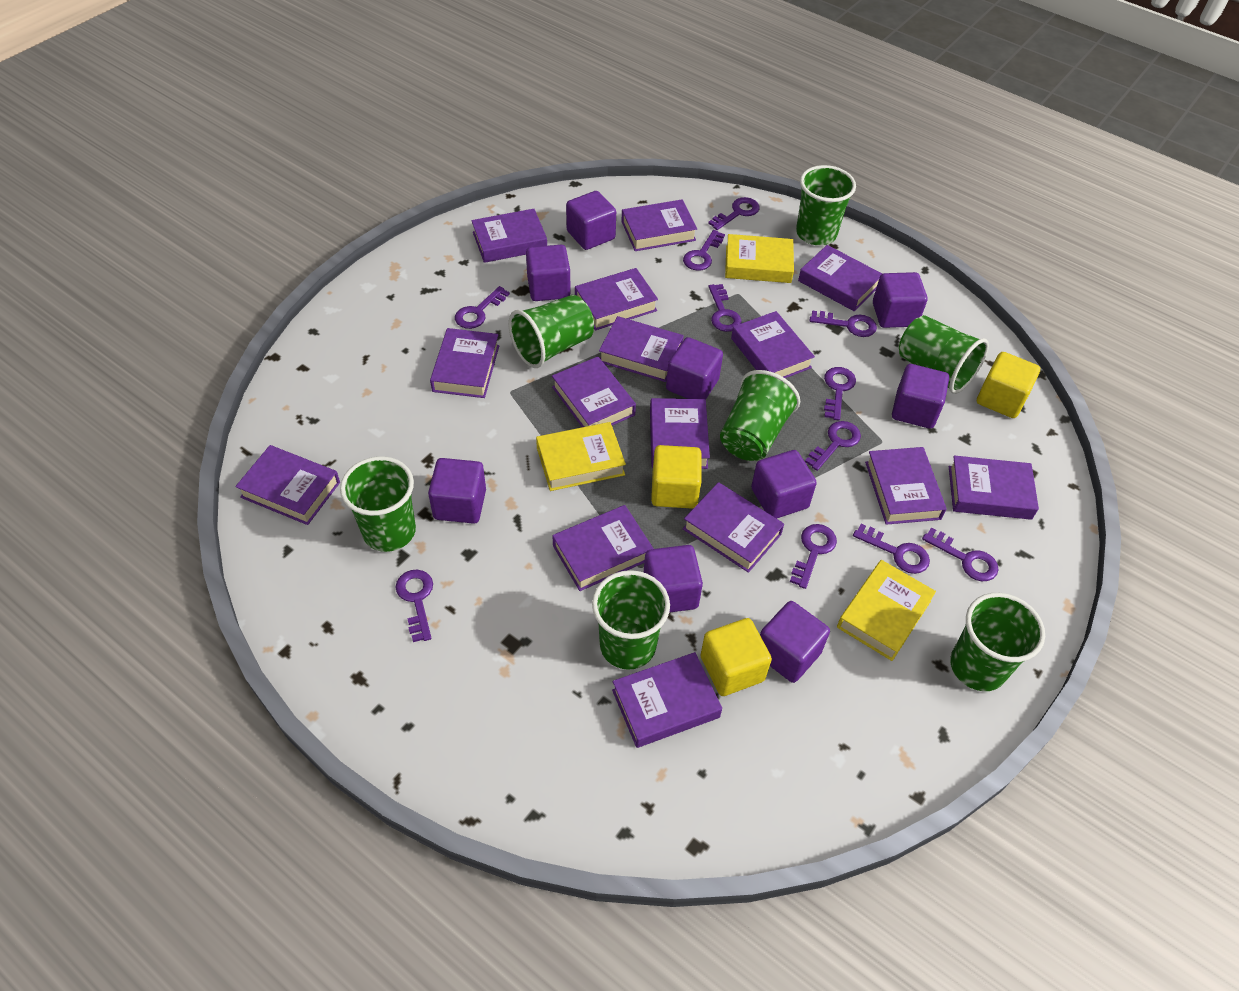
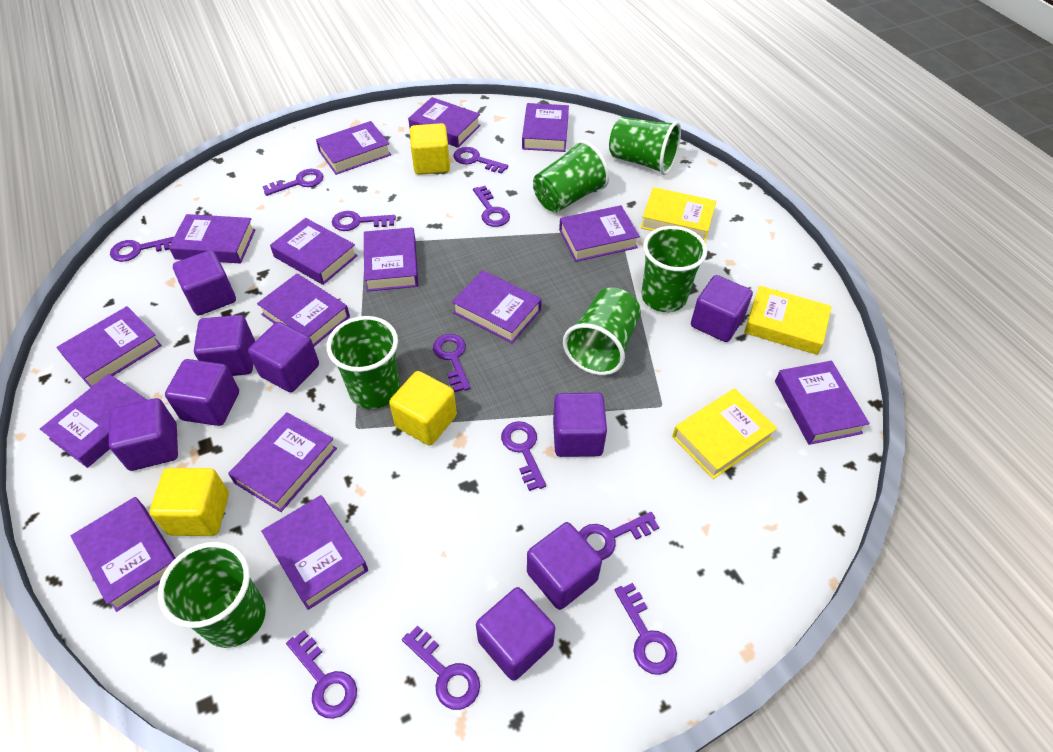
green cup: [340,456,416,552] [508,295,594,368] [592,570,670,670] [720,370,800,461] [796,165,856,245] [899,315,989,394] [950,593,1045,691] = 7 -> [158,542,266,648] [327,316,400,409] [533,140,609,213] [563,287,641,375] [609,117,681,175] [641,226,707,312] = 6

